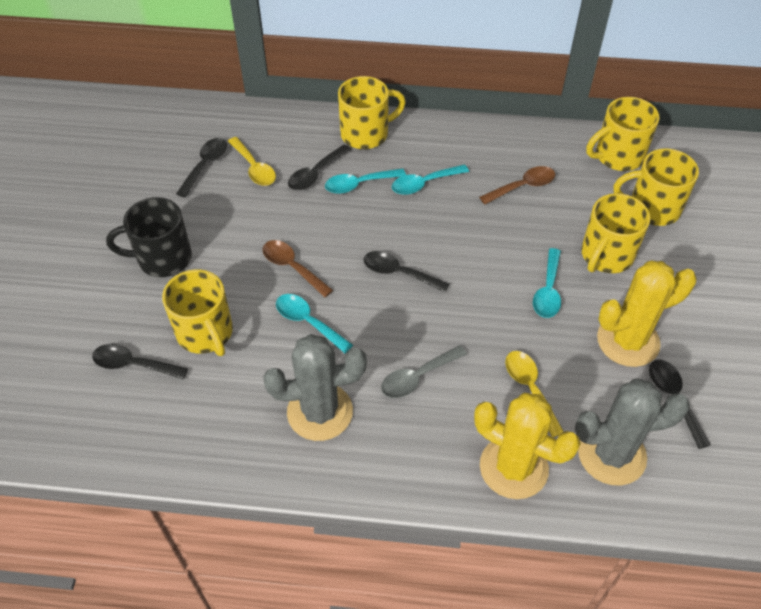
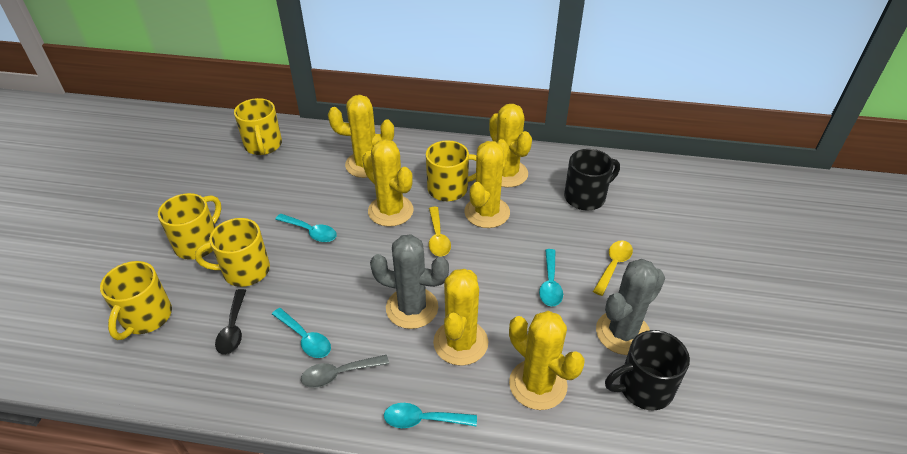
black mug: [106,197,192,277] = 1 -> [564,149,620,210] [605,330,690,410] = 2
black spoon: [92,344,188,379] [176,138,227,197] [288,145,351,190] [363,251,449,293] [649,360,711,449] = 5 -> [215,289,246,355] = 1
brown spoon: [263,240,333,298] [479,166,555,205] = 2 -> none = 0
yellow cactus: [474,393,581,499] [597,261,697,367] = 2 -> [328,95,394,178] [362,139,414,227] [433,269,488,366] [464,139,510,228] [489,104,532,188] [509,311,585,410] = 6

